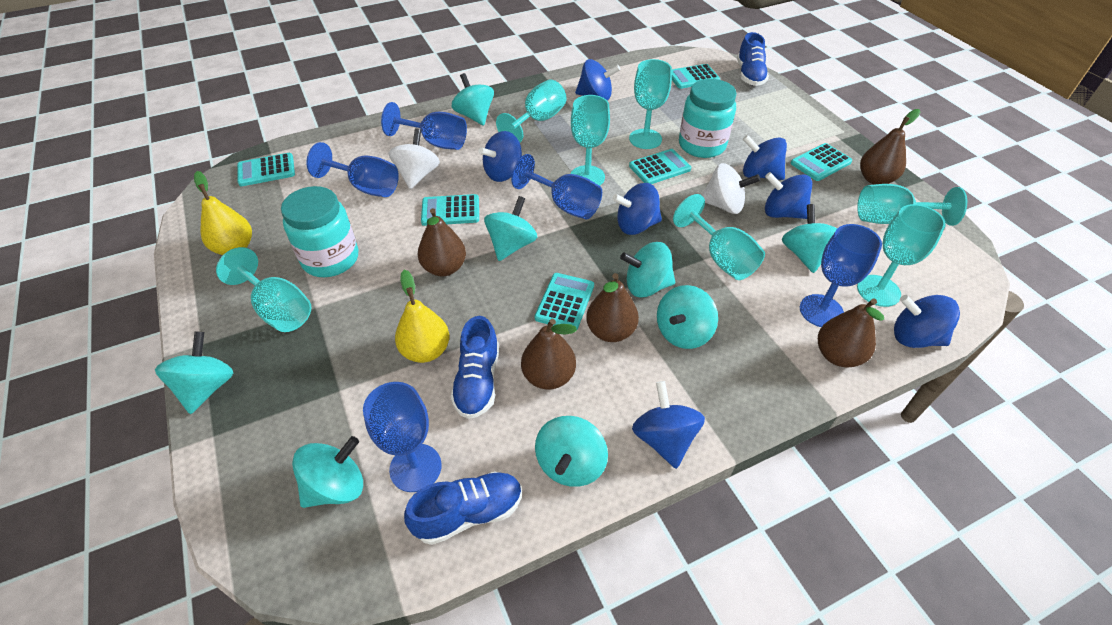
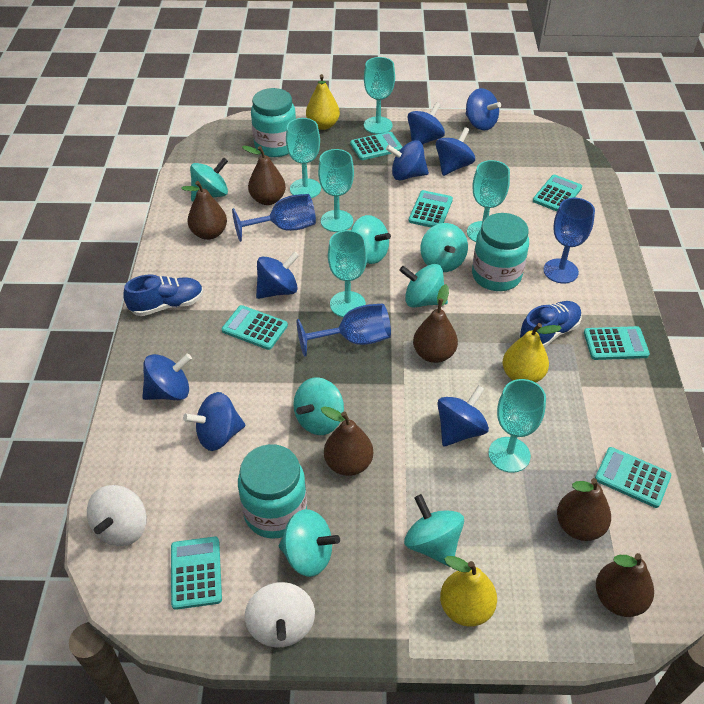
blue goblet: [307,142,399,197] [363,382,442,492] [381,102,467,150] [511,154,602,219] [800,224,882,327] = 5 -> [232,194,316,242] [297,304,391,357] [544,198,595,283] = 3
blue shoe: [404,472,522,545] [451,316,499,419] [737,32,769,86] = 3 -> [123,275,204,316] [519,301,582,348] = 2
blue spinning top: [479,131,522,182] [575,59,620,101] [612,183,662,235] [632,381,705,469] [743,135,787,180] [765,172,812,219] [894,295,960,348] = 7 -> [142,354,192,400] [183,392,245,451] [256,251,299,299] [386,140,429,180] [408,102,445,145] [436,127,475,176] [437,385,489,446] [466,88,501,130] = 8
brown pear: [418,208,466,276] [521,319,577,390] [586,273,639,342] [818,298,884,367] [860,109,920,185] = 5 -> [181,181,227,240] [242,146,286,205] [321,406,373,476] [413,284,458,363] [557,478,611,541] [596,553,654,617] = 6
turquoise calculator: [237,153,295,187] [421,194,479,226] [535,273,594,329] [629,149,691,184] [672,64,720,89] [791,143,852,181] = 6 -> [171,537,222,610] [222,305,288,350] [350,132,402,160] [409,190,453,227] [533,175,582,211] [584,326,650,360] [595,447,671,508] = 7
turquoise goblet: [216,247,312,332] [496,79,566,142] [571,95,610,186] [629,59,672,149] [673,194,765,280] [857,184,967,226] [857,204,946,307] = 7 -> [286,118,321,198] [318,149,354,232] [328,230,367,317] [364,57,395,134] [467,160,510,242] [489,379,546,473] = 6
turquoise jar: [281,186,358,277] [679,79,737,158] = 2 -> [238,444,307,539] [251,88,296,157] [472,213,529,291] = 3
turquoise spinning top: [155,331,233,414] [292,436,363,508] [452,73,494,126] [484,196,537,261] [535,416,608,487] [620,242,675,297] [657,285,718,349] [782,204,838,273] = 8 -> [190,158,228,202] [279,509,340,577] [293,377,344,435] [351,215,391,264] [399,264,448,308] [404,494,464,567] [421,223,468,272] = 7
yellow pear: [194,171,252,255] [395,270,449,363] = 2 -> [306,74,340,130] [440,556,497,627] [502,323,562,383] = 3

